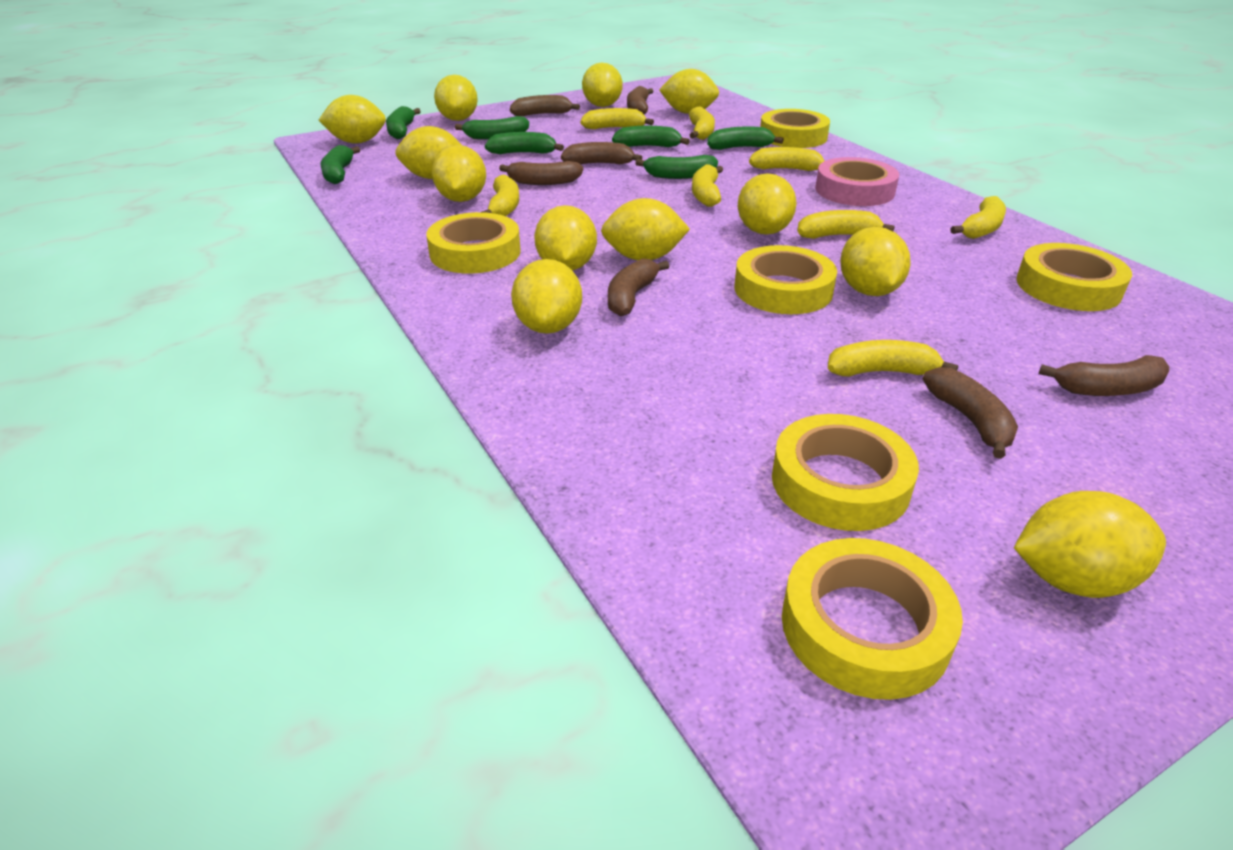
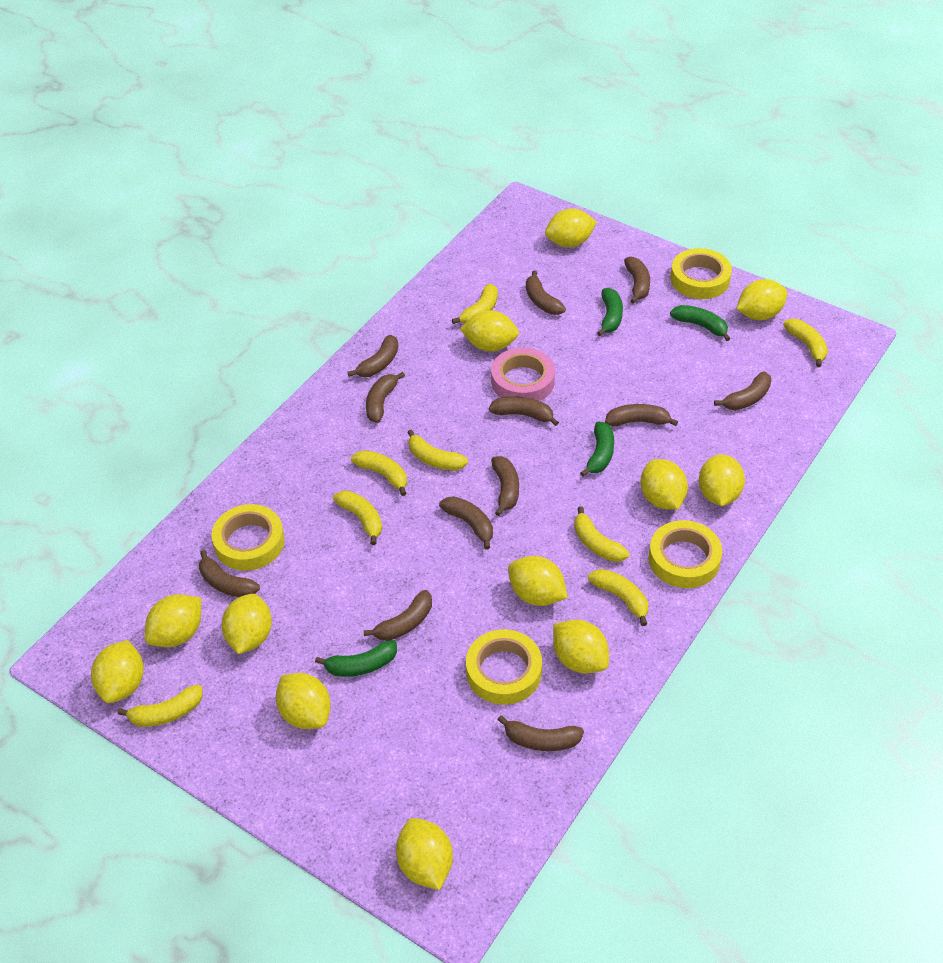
brown banana: [499,161,583,185] [510,95,580,116] [561,142,642,164] [608,258,670,316] [627,86,653,114] [923,367,1018,459] [1039,355,1169,396] = 7 -> [199,550,260,597] [347,335,398,377] [364,590,432,641] [366,372,405,423] [439,496,493,550] [489,397,559,426] [491,456,519,516] [497,715,584,751] [526,270,566,315] [605,404,678,426] [624,257,650,304] [714,372,771,410] = 12
green banana: [321,145,360,184] [386,106,421,140] [455,116,529,140] [485,132,564,154] [612,126,690,147] [635,155,718,179] [707,127,784,150] = 7 -> [315,640,397,677] [580,422,614,477] [597,288,623,336] [670,305,730,341] = 4
yellow tape: [426,212,521,274] [735,245,837,314] [760,109,830,148] [772,414,919,531] [782,538,963,700] [1016,243,1132,311] = 6 -> [212,504,284,571] [466,629,542,705] [649,520,722,588] [670,248,732,299] = 4

